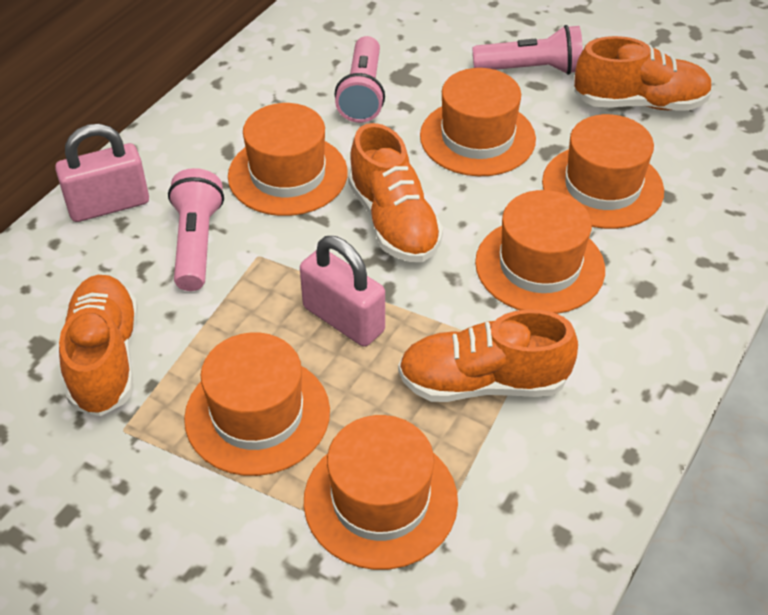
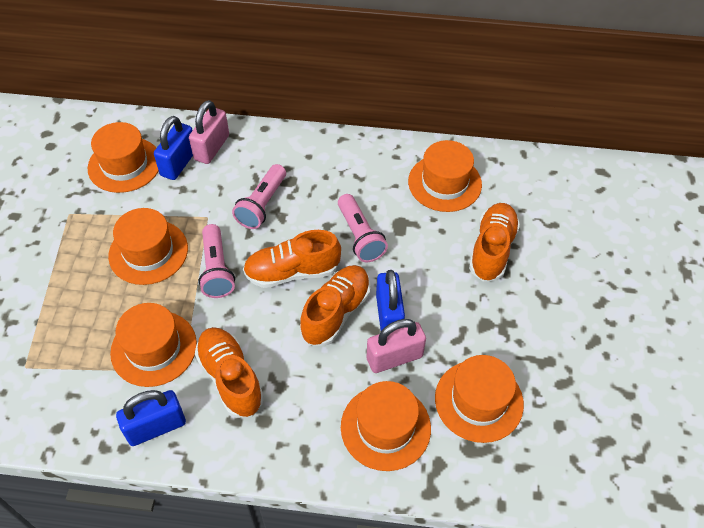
blue padlock: none = 0 -> [116,390,186,446] [154,116,193,180] [376,270,405,331] = 3

